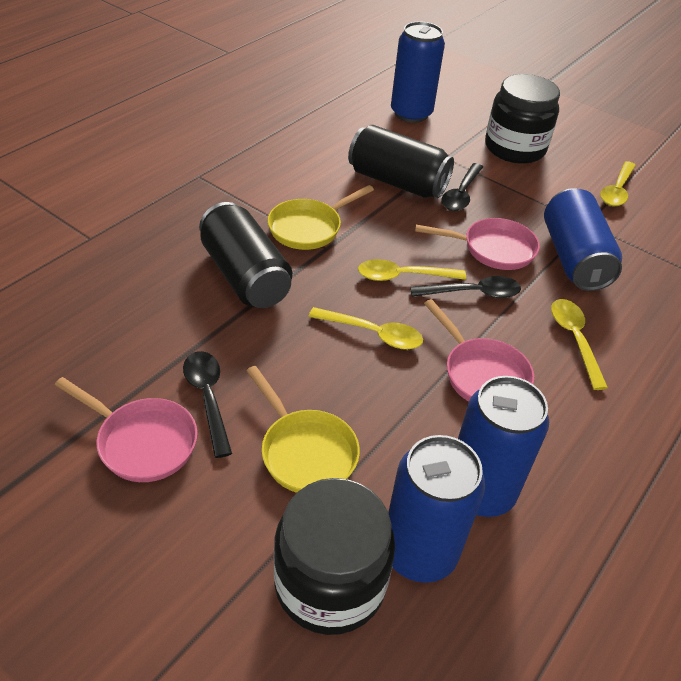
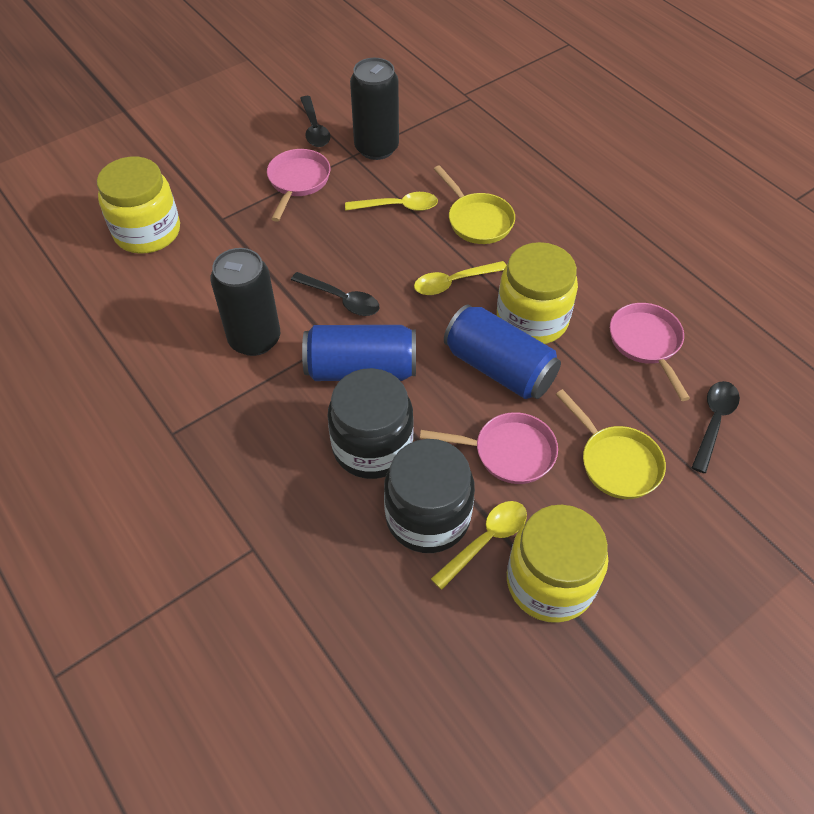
blue can: [388,435,485,583] [391,21,445,123] [458,376,549,517] [544,188,622,291] = 4 -> [302,325,416,381] [444,305,561,399] = 2
yellow jar: none = 0 -> [97,157,180,254] [497,242,578,344] [507,505,608,623] = 3
yellow spoon: [308,307,423,350] [358,259,466,281] [551,299,608,390] [600,161,636,206] = 4 -> [345,192,438,211] [414,261,506,295] [431,501,527,590] = 3

